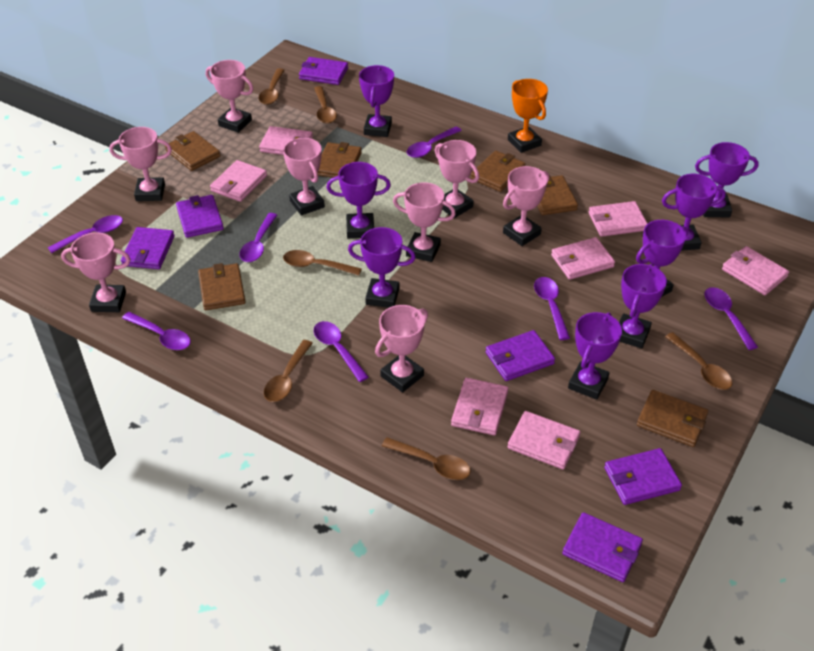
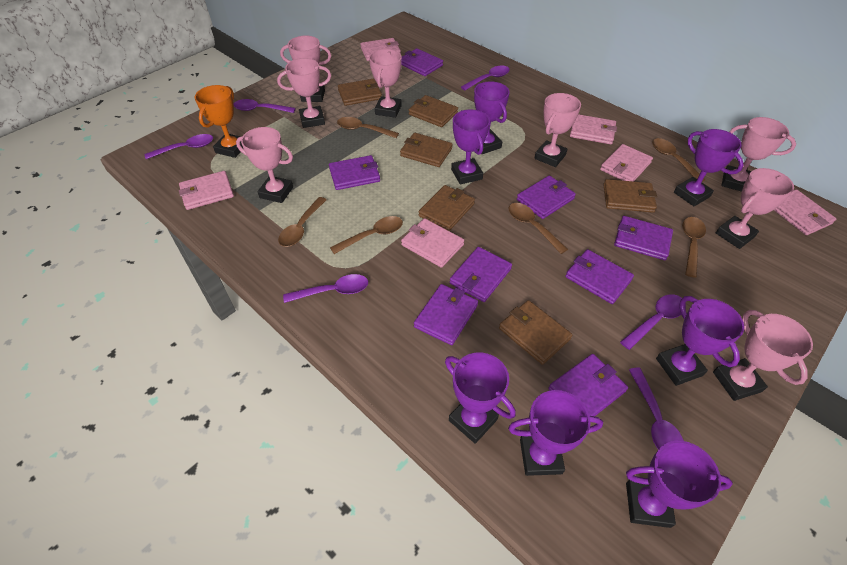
pink wallet: [210,160,267,202] [259,126,313,155] [451,378,509,435] [508,411,580,470] [551,237,615,280] [589,201,648,237] [722,246,789,295] = 7 -> [179,171,234,210] [360,38,401,61] [401,218,464,268] [570,114,617,144] [600,144,653,181] [774,189,836,235] = 6
purple spoon: [48,215,123,254] [122,312,191,350] [240,213,277,262] [314,321,368,382] [407,127,462,158] [534,277,570,340] [705,287,758,350] = 7 -> [145,134,213,159] [234,99,296,113] [283,274,368,303] [461,66,510,90] [620,294,686,350] [629,367,684,450] = 6
purple trophy: [326,162,391,238] [348,227,416,308] [359,65,394,137] [568,312,622,400] [619,264,667,349] [636,220,688,296] [662,174,726,251] [695,142,759,217] = 8 -> [445,352,515,444] [451,110,490,184] [474,81,510,154] [508,390,603,476] [626,441,733,528] [656,296,744,386] [674,129,744,207] = 7
purple wallet: [121,227,175,269] [176,195,224,238] [299,57,348,85] [485,330,555,381] [562,512,643,582] [604,448,682,505] = 6 -> [329,155,380,190] [402,48,443,76] [414,284,478,345] [450,247,512,302] [517,175,576,219] [548,354,628,416] [565,249,634,304] [614,216,673,260] = 8

